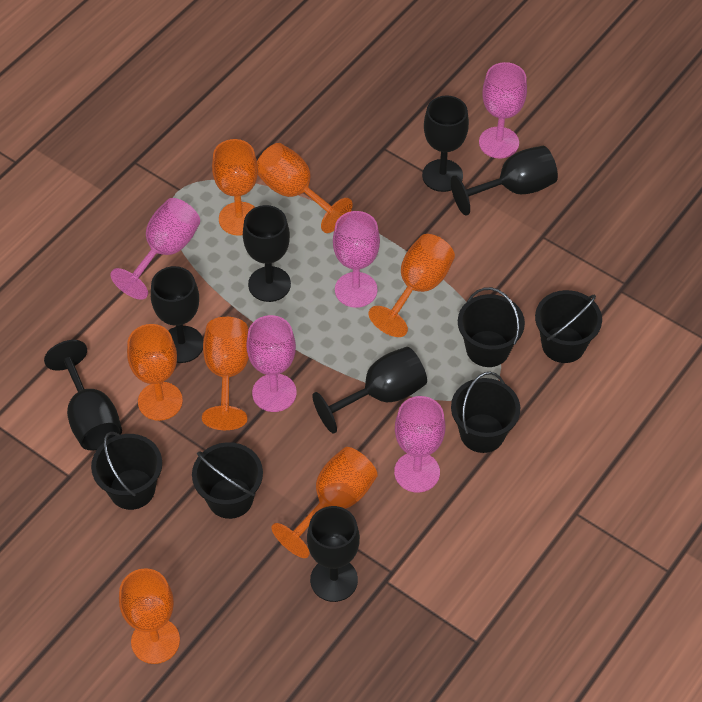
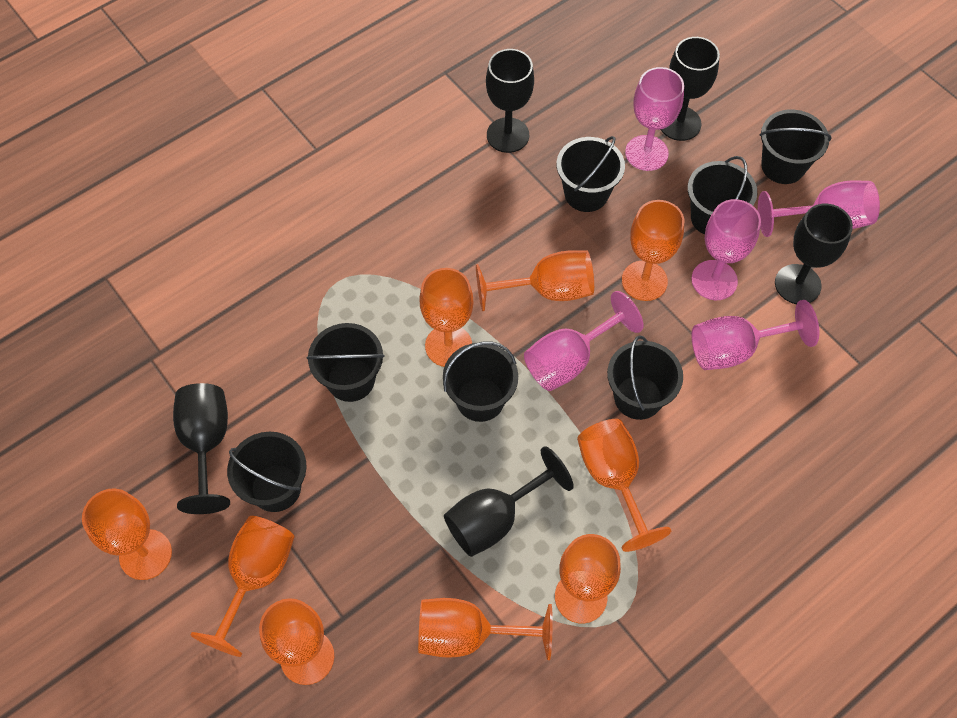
black bucket: [91,432,162,510] [192,442,263,519] [451,372,520,453] [458,287,525,367] [535,290,602,363] = 5 -> [227,432,307,512] [306,323,385,402] [443,342,518,422] [556,136,625,212] [607,335,683,420] [688,156,757,235] [760,110,832,184] = 7
black goblet: [44,340,122,450] [151,266,203,363] [243,205,291,302] [307,506,360,602] [312,347,427,434] [422,95,469,192] [451,145,558,216] = 7 -> [173,383,230,514] [444,446,574,557] [486,49,534,153] [660,37,720,141] [775,204,853,304] = 5
orange goblet: [119,568,180,664] [127,324,183,421] [202,317,249,430] [212,139,258,236] [257,143,353,233] [271,447,377,558] [369,234,455,337] = 7 -> [82,488,172,580] [190,516,295,657] [259,598,334,685] [418,598,553,660] [419,268,473,367] [476,250,594,311] [555,534,621,623] [577,419,671,552] [622,200,684,301] = 9

